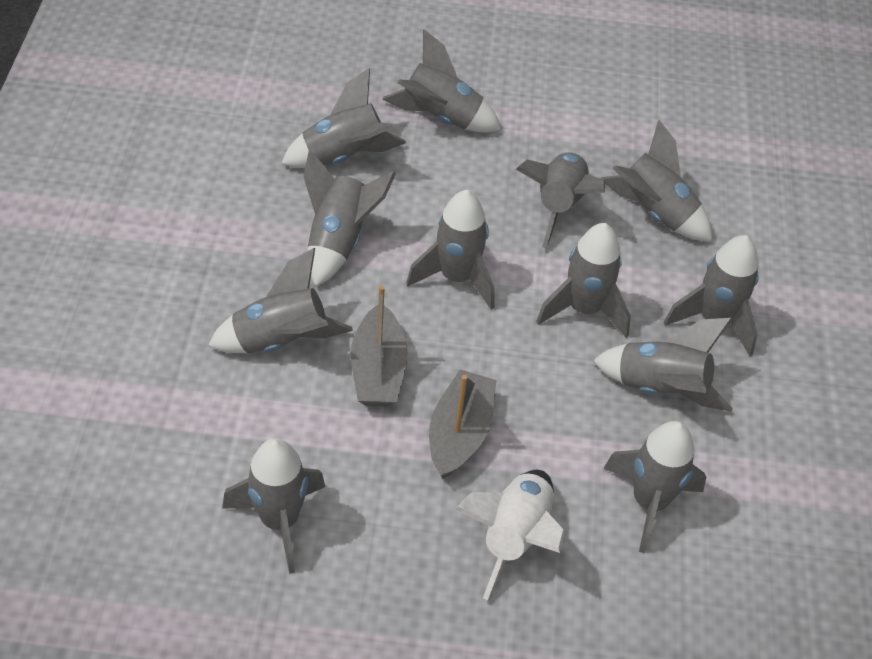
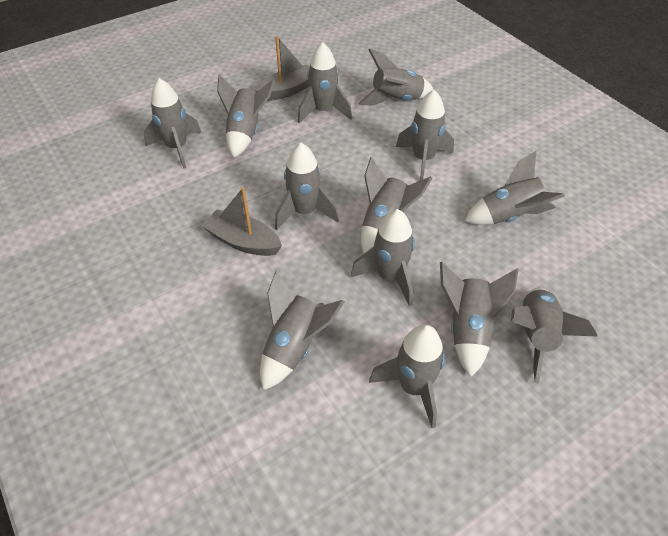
grey rocket: [208,248,353,353] [222,438,325,574] [281,68,406,168] [303,149,396,287] [382,29,501,133] [406,190,494,310] [516,152,605,248] [536,223,631,338] [593,318,733,412] [601,120,712,241] [603,421,706,553] [664,235,759,356] = 12 -> [144,78,202,169] [217,74,275,158] [260,270,345,390] [275,143,339,230] [298,42,352,123] [351,209,415,306] [358,48,433,106] [361,156,432,254] [369,324,445,428] [396,90,454,181] [440,262,519,377] [464,150,565,225] [511,287,598,384] = 13
white rocket: [455,470,565,600] = 1 -> none = 0

